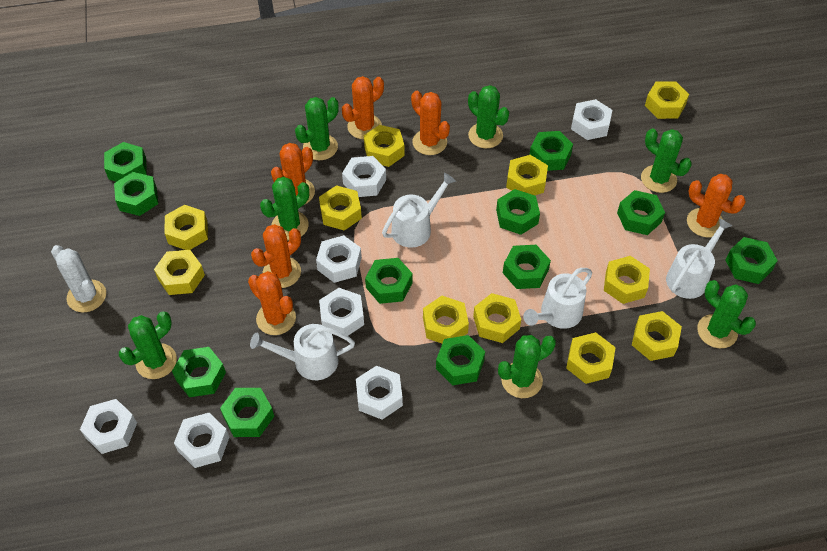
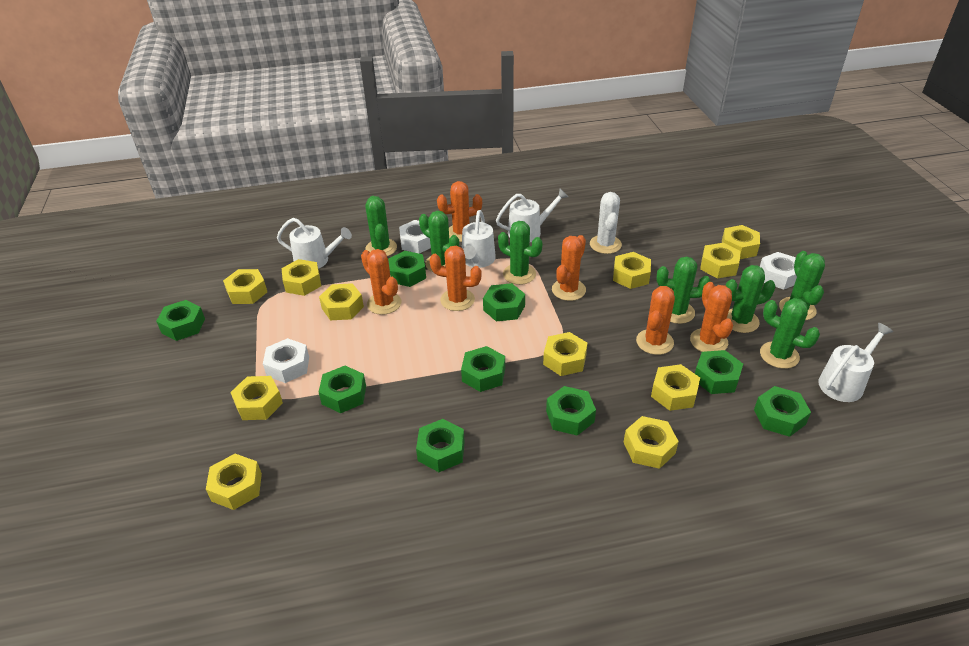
green nut: [104,142,147,182] [114,172,158,216] [172,347,226,397] [220,388,274,437] [365,258,412,304] [436,335,485,386] [496,189,540,235] [503,245,551,289] [530,131,573,171] [617,190,665,235] [725,237,778,284] = 11 -> [156,300,205,341] [319,366,366,413] [388,251,426,287] [416,419,465,472] [461,346,505,392] [483,283,525,322] [546,386,596,436] [695,350,743,394] [754,386,811,437] = 9
white nut: [80,399,137,454] [174,413,229,468] [316,235,362,283] [319,288,364,336] [342,156,386,197] [356,366,403,420] [571,99,612,140] = 7 -> [263,338,309,383] [399,220,431,253] [760,252,797,290] = 3

